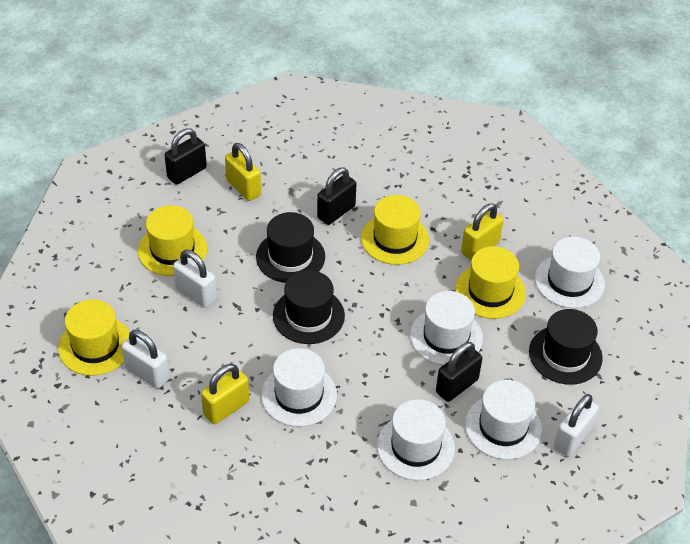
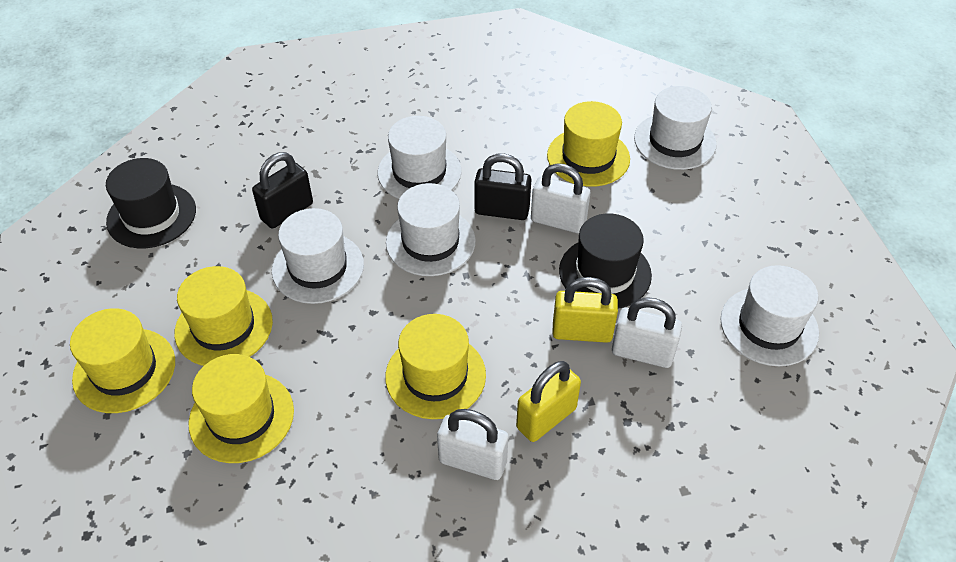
black hat: [256,212,325,283] [273,270,345,344] [529,309,603,385] = 3 -> [106,158,196,248] [559,213,652,309] = 2
black padlock: [165,128,207,185] [317,168,357,225] [436,342,482,402] = 3 -> [252,152,313,228] [474,153,531,220] = 2
yellow hat: [58,299,130,376] [138,205,207,276] [361,195,429,265] [455,246,526,319] = 4 -> [70,308,175,413] [174,266,273,366] [189,354,294,463] [385,314,486,419] [547,101,630,187] = 5
yellow padlock: [201,364,249,424] [225,143,261,201] [461,203,504,260] = 3 -> [516,361,581,442] [552,277,618,343] = 2

